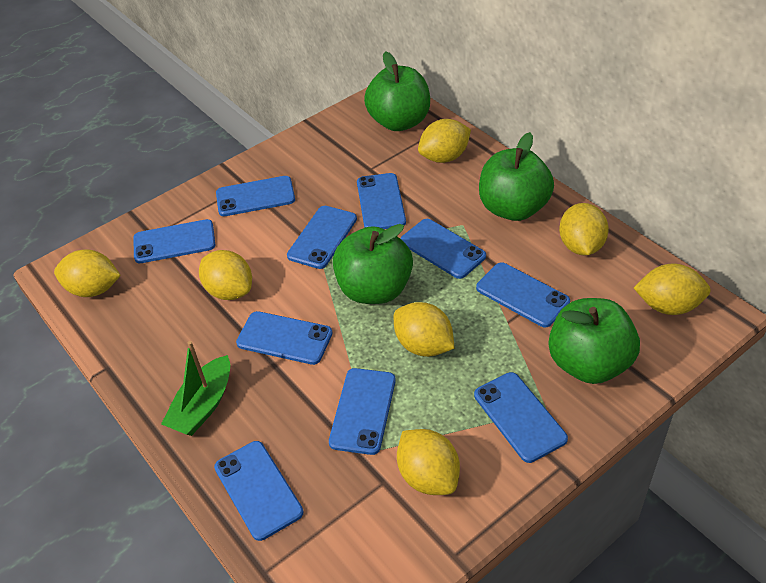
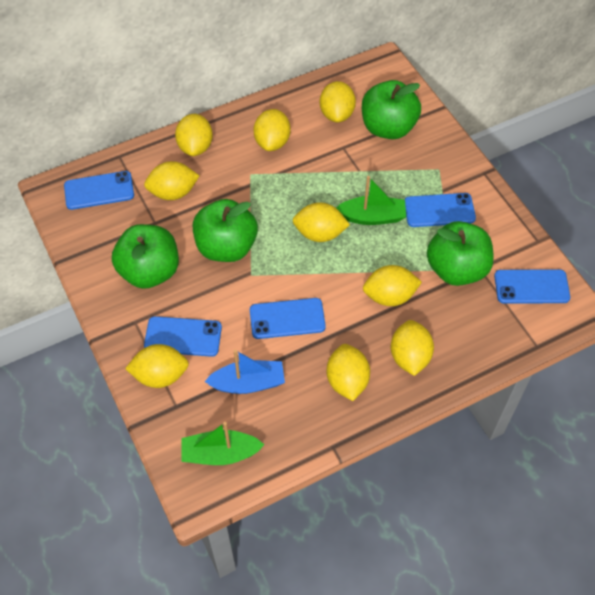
blue boat: none = 0 -> [204,350,285,394] = 1
blue phone: [133,219,215,263] [214,441,304,541] [216,176,295,216] [236,311,333,365] [287,206,357,269] [329,368,396,455] [357,173,406,229] [401,219,486,279] [474,372,568,463] [476,262,570,327] = 10 -> [64,171,134,210] [144,316,222,357] [250,298,326,339] [404,193,476,227] [494,269,570,304] = 5
green boat: [161,341,230,436] = 1 -> [182,422,264,465] [336,176,406,225] = 2
yellow lemon: [54,249,121,297] [199,250,252,300] [394,302,455,357] [397,429,460,495] [418,119,471,163] [559,203,609,256] [634,263,711,315] = 7 -> [125,344,189,388] [144,161,199,200] [175,114,213,156] [253,109,291,151] [293,202,350,242] [320,81,356,123] [326,344,370,401] [363,265,422,306] [391,320,434,376] = 9

